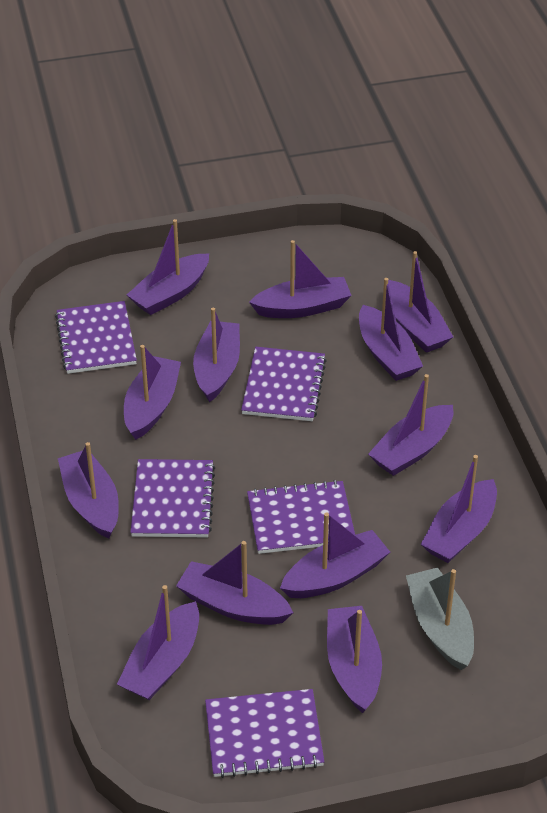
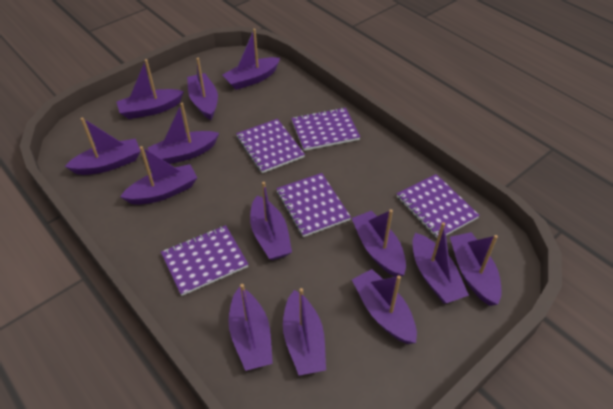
grey boat: [406,567,474,670] = 1 -> none = 0

